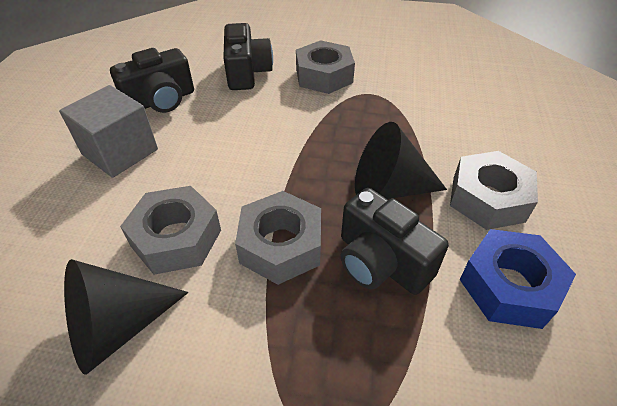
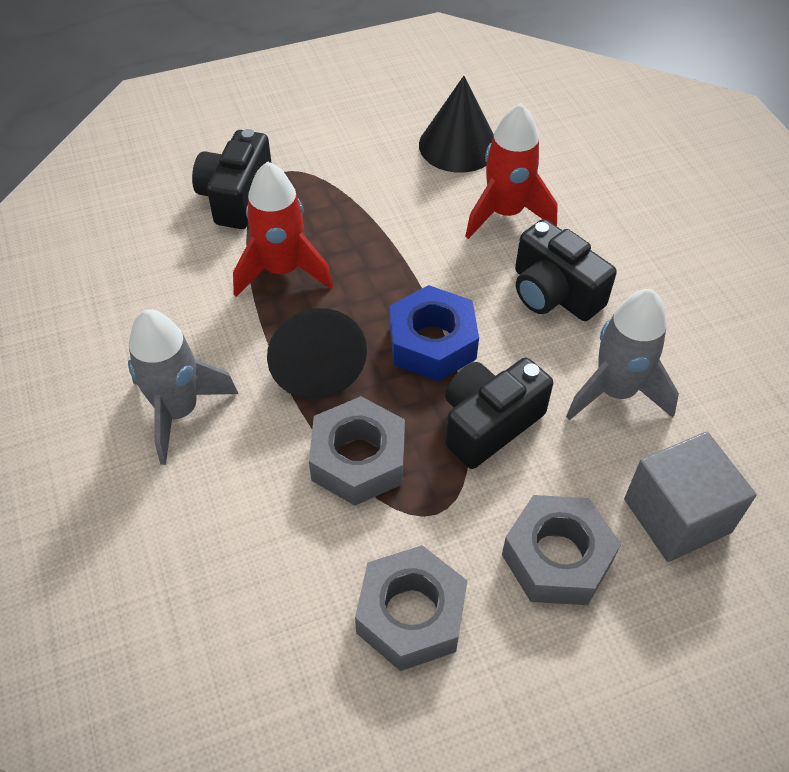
grey nut: [120,186,221,275] [235,191,321,285] [296,40,355,94] [450,151,538,230] = 4 -> [309,396,405,506] [355,545,468,671] [502,495,621,605] = 3
grey rocket: none = 0 -> [128,309,238,465] [566,289,679,420] = 2
red rocket: none = 0 -> [233,161,333,297] [465,103,558,239] = 2

